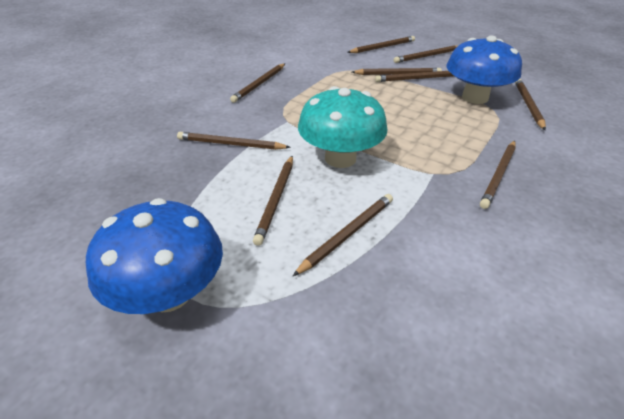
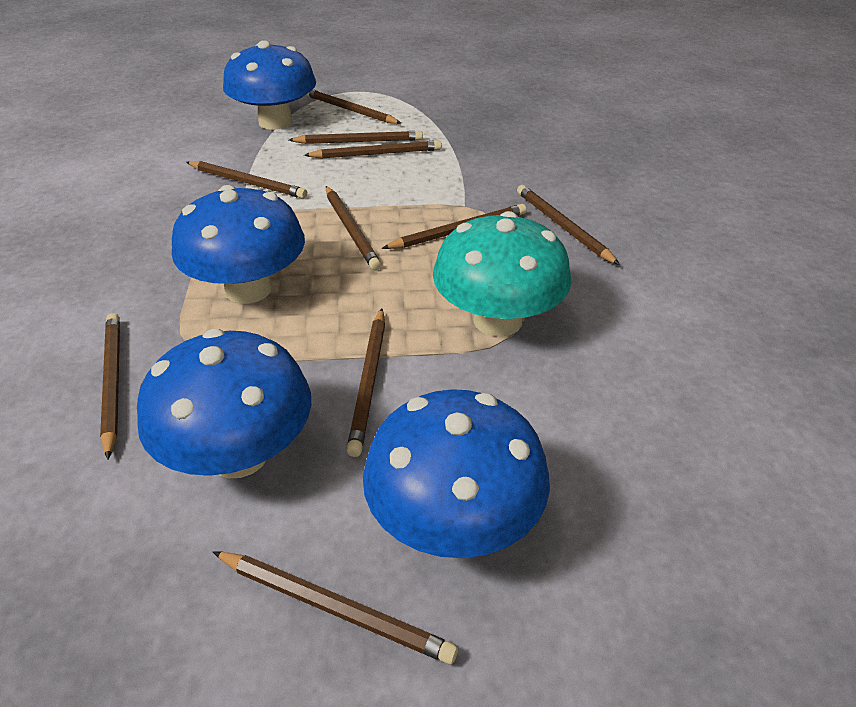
blue mushroom: [86,198,223,314] [446,36,522,104] = 2 -> [137,329,311,478] [172,185,305,304] [223,40,316,130] [363,389,550,558] = 4

